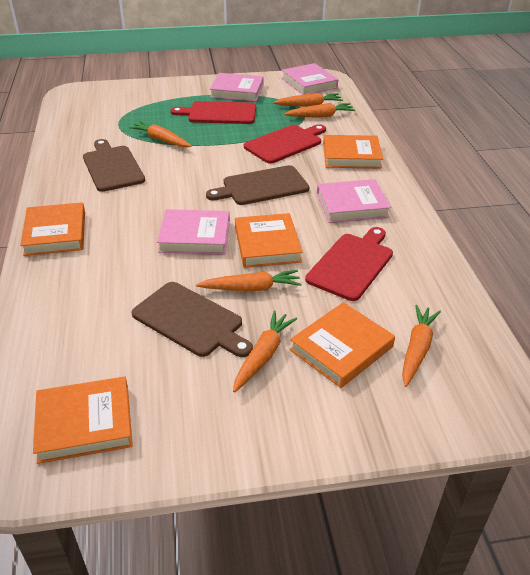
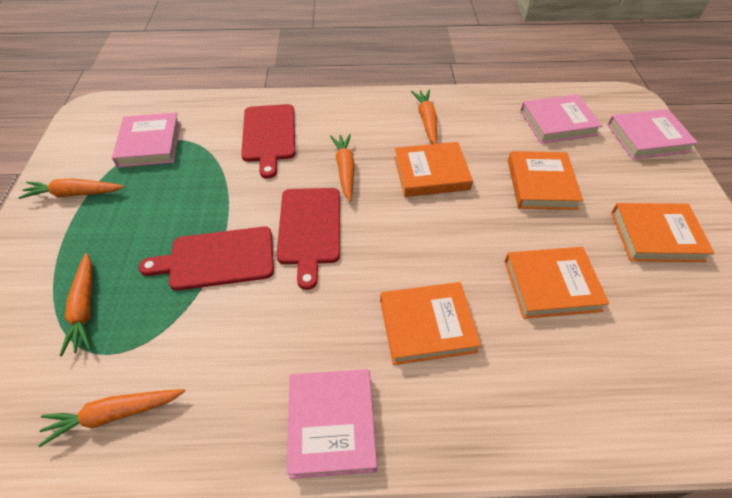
brown cutting board: [83,139,145,192] [132,282,253,357] [206,165,309,205] = 3 -> none = 0
orange carrot: [129,121,192,147] [196,270,301,292] [233,310,297,393] [273,93,343,107] [284,103,355,118] [402,305,441,387] = 6 -> [18,178,124,199] [38,389,185,447] [59,253,92,356] [330,134,355,202] [411,90,437,144] = 5

